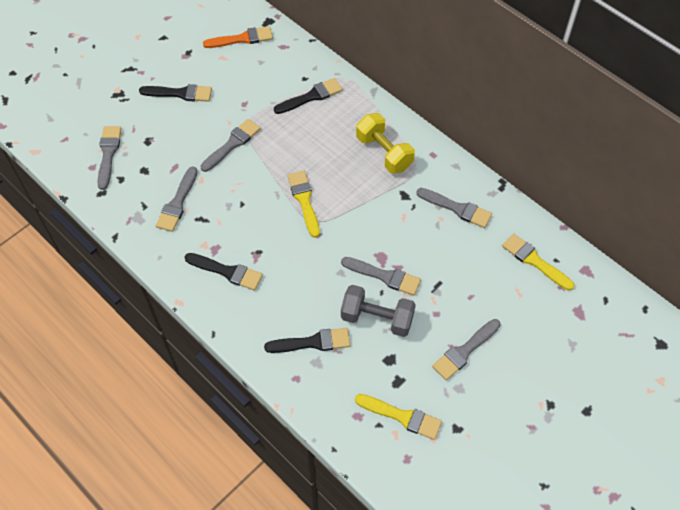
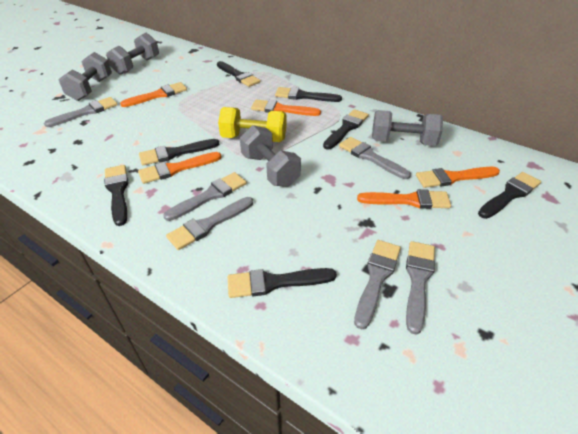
black brush: [139,84,212,102] [185,253,263,290] [264,328,350,353] [274,78,343,114] = 4 -> [104,165,129,226] [139,139,219,165] [217,61,260,87] [228,268,337,298] [275,87,342,102] [323,109,369,149] [478,172,541,219] = 7
grey dumbbell: [341,285,416,337] = 1 -> [59,52,112,101] [106,33,159,75] [240,125,301,187] [372,110,443,146] = 4
orange brush: [203,26,273,48] = 1 -> [120,82,187,107] [138,152,222,184] [251,99,321,116] [357,189,451,209] [416,167,500,188] = 5
yellow brush: [287,171,320,238] [355,394,442,440] [502,233,574,291] = 3 -> none = 0

